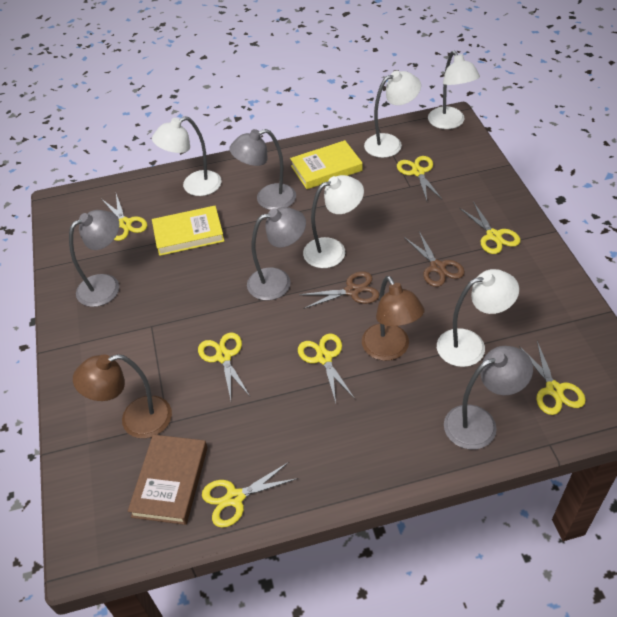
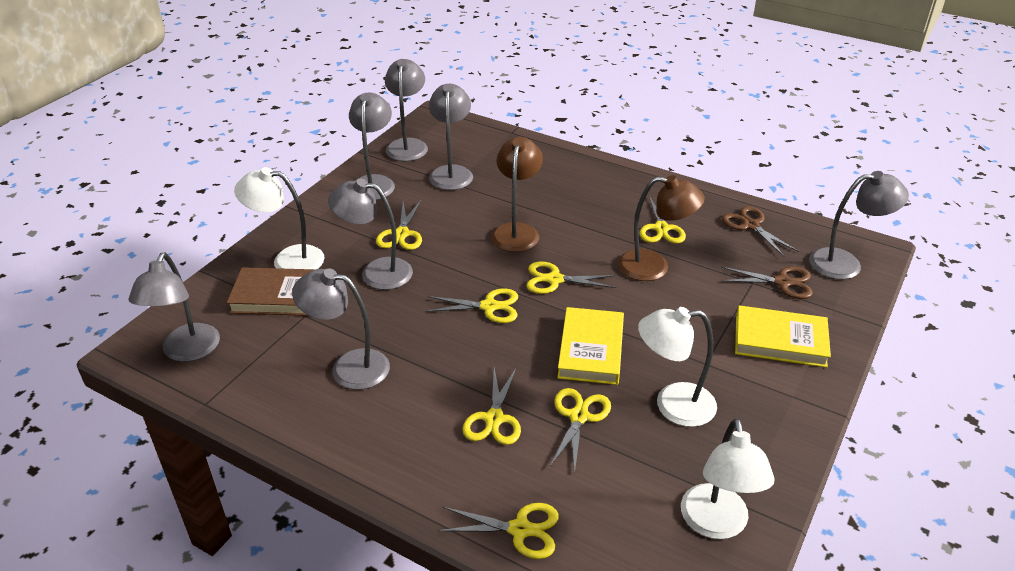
grey lamp: [69,210,119,307] [229,129,296,210] [247,207,306,300] [444,346,533,450] = 4 -> [128,253,220,362] [292,268,390,390] [328,179,413,290] [349,93,395,200] [385,59,428,161] [429,84,473,190] [809,171,909,280] = 7
white lamp: [152,116,221,196] [303,175,364,268] [364,71,421,158] [428,50,480,129] [437,269,519,367] = 5 -> [234,167,324,269] [638,307,717,427] [681,418,775,539] = 3

